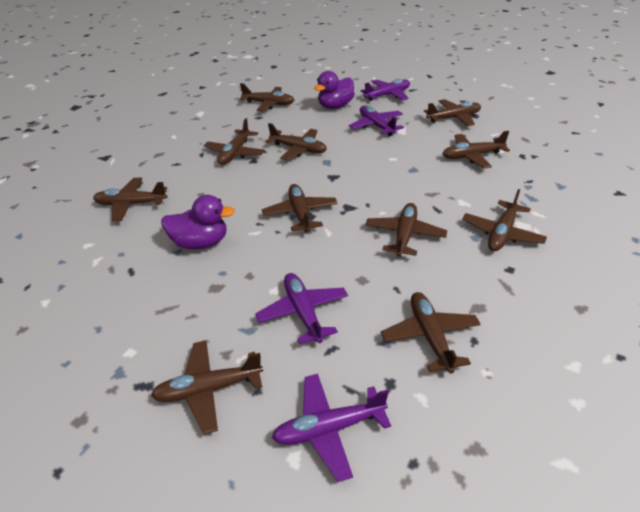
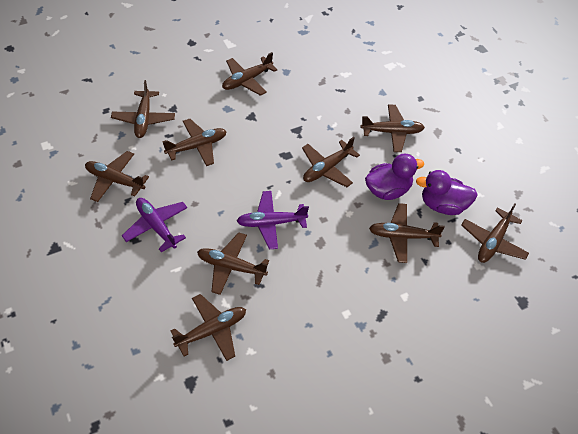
brown plane: [93,178,167,221] [151,340,263,435] [204,118,265,165] [240,83,294,112] [262,184,338,233] [265,123,327,160] [365,203,447,257] [381,292,481,374] [424,99,481,126] [443,131,510,169] [462,189,547,251] = 11 -> [85,151,149,202] [111,80,175,138] [163,119,227,166] [170,294,246,361] [197,233,269,295] [222,52,277,96] [302,137,360,187] [360,105,425,152] [369,203,445,263] [461,203,529,263] = 10
purple plane: [255,273,348,344] [272,374,391,482] [349,106,404,136] [361,79,410,101] = 4 -> [122,198,188,252] [237,191,309,249] = 2

